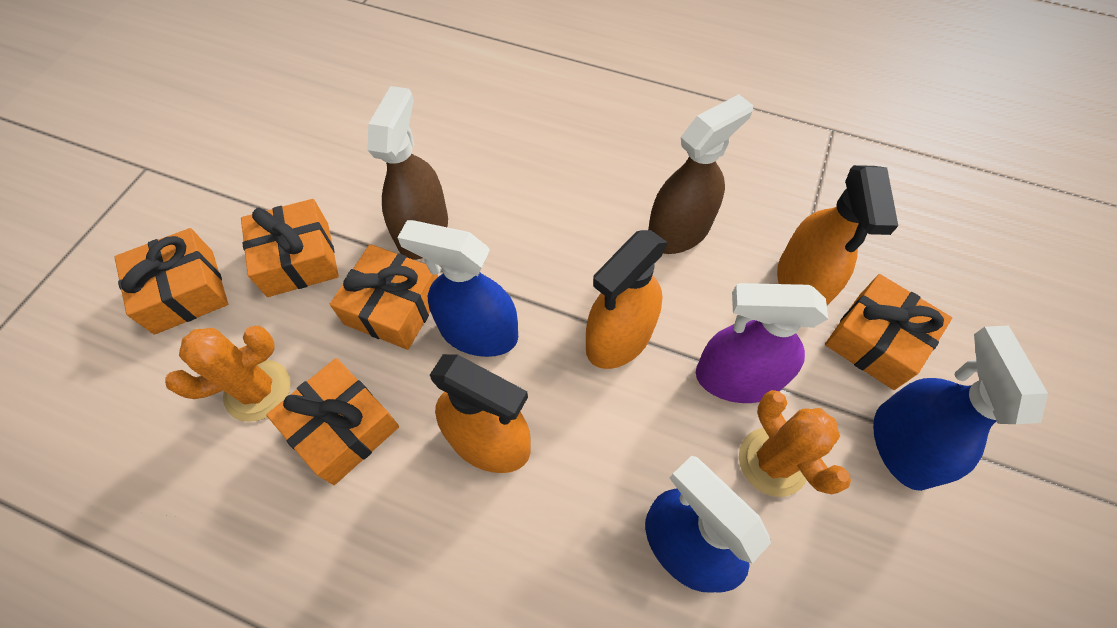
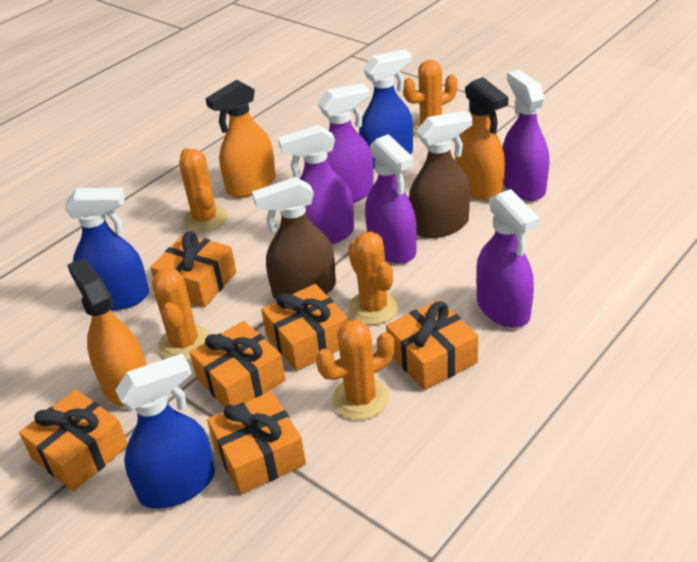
orange cactus: [165,325,291,422] [739,390,851,497] = 2 -> [152,268,210,361] [179,148,227,232] [316,320,394,420] [348,232,399,325] [403,60,458,136] = 5
orange gift: [114,228,228,335] [241,199,339,297] [266,358,399,485] [330,244,438,350] [825,274,952,390] = 5 -> [19,389,128,492] [150,231,236,308] [190,321,286,407] [207,391,306,495] [261,284,348,371] [386,299,478,390] = 6
purple spray bottle: [696,283,828,403] = 1 -> [278,125,354,244] [318,83,374,203] [365,134,417,264] [476,189,539,328] [503,70,549,201] = 5

